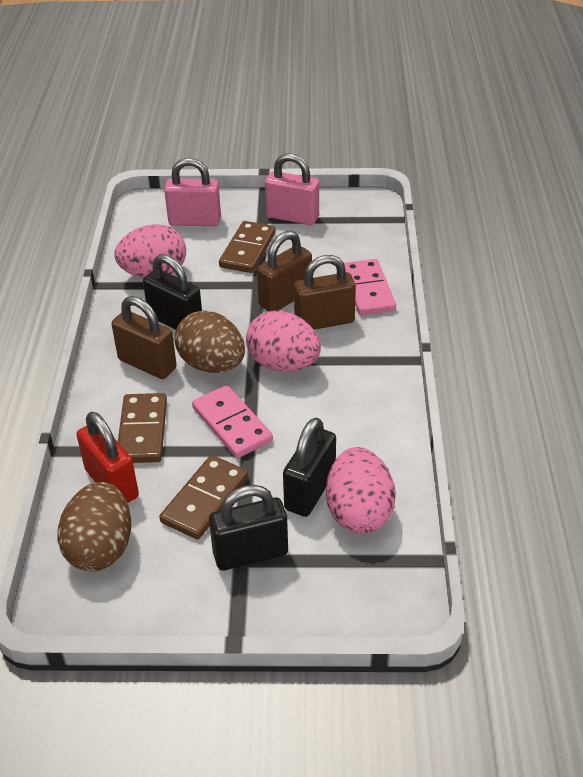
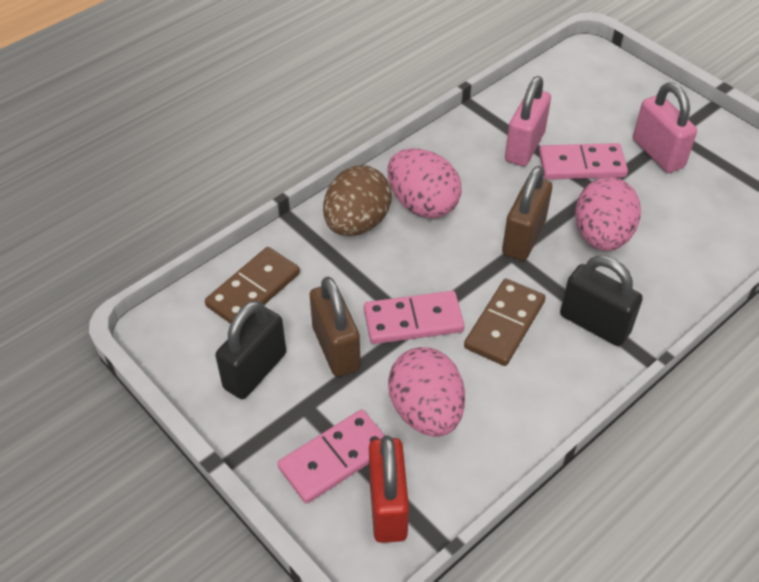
black padlock: [143,254,202,330] [209,485,288,571] [283,418,336,517] = 3 -> [215,300,286,399] [560,256,643,346] = 2
brown domino: [118,393,167,463] [159,455,248,540] [219,221,276,273] = 3 -> [205,247,300,324] [464,279,546,366] = 2
brown egg: [57,482,131,571] [175,310,245,373] = 2 -> [323,165,392,236] = 1
brown padlock: [112,296,177,379] [257,231,312,312] [294,255,356,330] = 3 -> [310,277,361,377] [502,166,552,261] = 2
pink domino: [192,385,273,458] [344,259,396,315] = 2 -> [278,410,385,504] [364,291,465,344] [539,143,628,180] = 3

